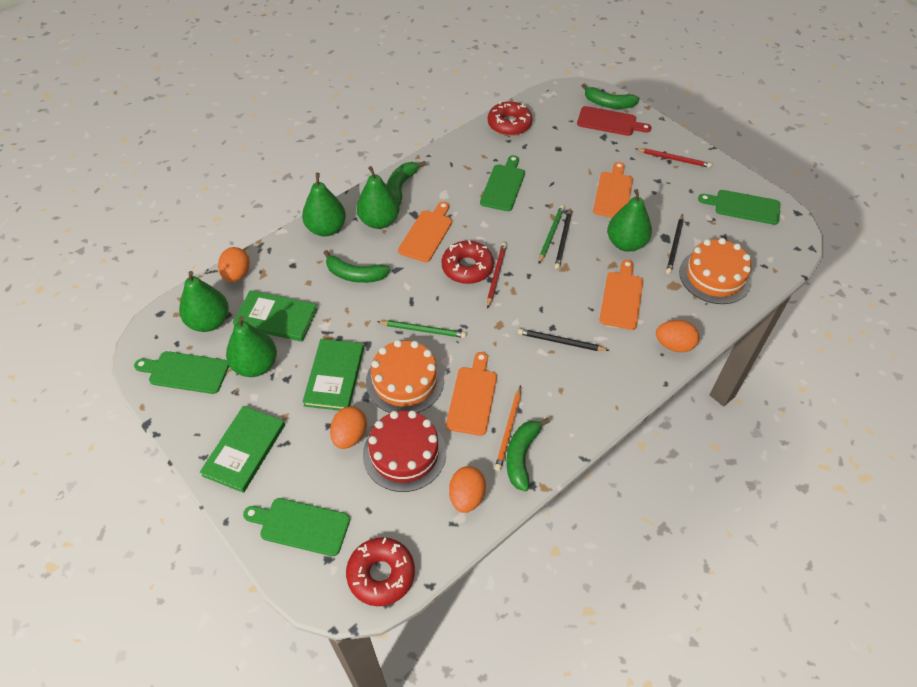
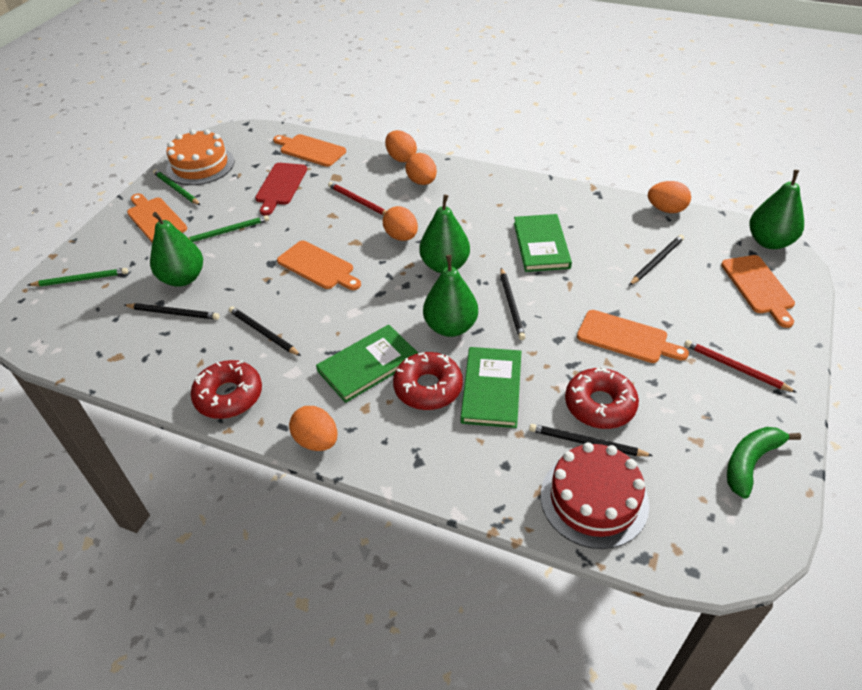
black pencil: [518,329,610,351] [554,208,572,269] [666,214,684,274] = 3 -> [124,303,219,320] [229,306,301,356] [500,268,525,340] [529,424,653,456] [629,235,684,286] = 5
green banana: [324,250,390,283] [387,161,426,205] [506,418,550,491] [581,84,639,109] = 4 -> [727,427,801,499] = 1
green cutting board: [134,351,229,394] [243,498,350,556] [480,155,525,211] [698,190,780,225] = 4 -> none = 0
green pear: [179,271,229,332] [226,316,277,377] [302,173,346,236] [357,166,399,229] [607,189,652,252] = 5 -> [150,212,203,287] [419,194,470,273] [423,255,478,337] [749,170,804,249] = 4
green pencil: [377,320,466,338] [539,205,565,264] = 2 -> [28,268,128,286] [153,169,200,205] [188,215,269,242] = 3
orange cake: [366,340,444,413] [679,238,752,304] = 2 -> [166,129,235,185] = 1
orange cutting board: [398,202,452,262] [446,352,497,436] [593,162,633,217] [599,260,643,330] = 4 -> [127,194,187,242] [273,134,346,167] [277,241,361,290] [577,310,689,363] [721,255,795,328] = 5
orange egg: [218,247,250,282] [330,406,367,449] [449,466,486,513] [656,320,699,352] = 4 -> [289,406,338,451] [383,206,418,241] [385,130,417,162] [405,153,437,185] [648,181,691,213] = 5
orange pencil: [495,386,521,471] = 1 -> none = 0

